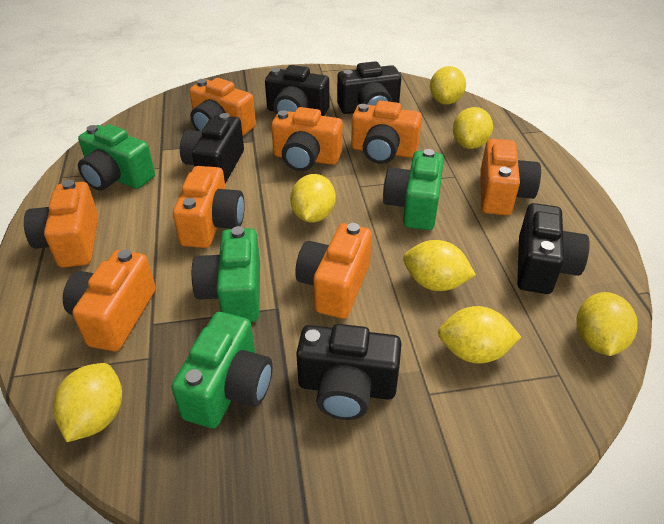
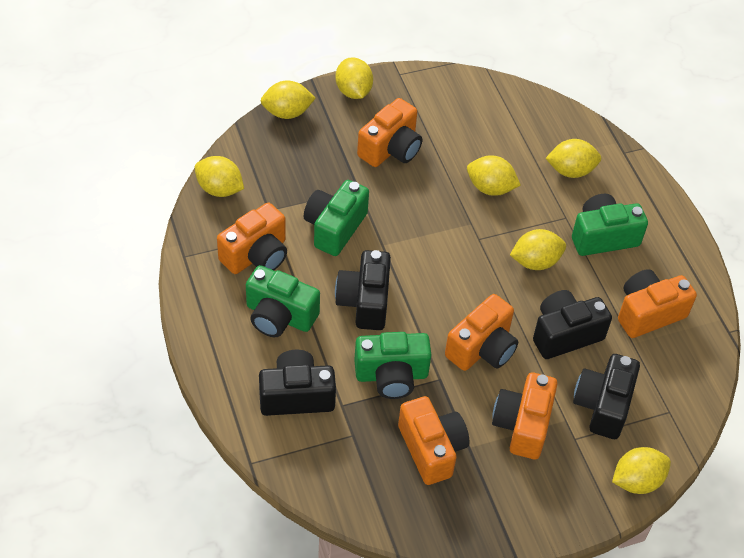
black camera: [180,113,244,184] [265,65,329,116] [296,324,402,420] [337,61,401,114] [517,203,590,294] = 5 -> [259,350,336,416] [335,250,391,330] [533,290,612,359] [573,354,640,439] = 4
orange camera: [24,180,98,268] [63,249,156,351] [173,166,245,248] [189,78,256,136] [271,107,343,171] [295,223,372,319] [351,101,422,164] [480,139,541,215] = 8 -> [217,203,287,274] [357,98,422,167] [398,396,469,485] [445,294,518,371] [492,372,557,459] [618,269,697,338] = 6

